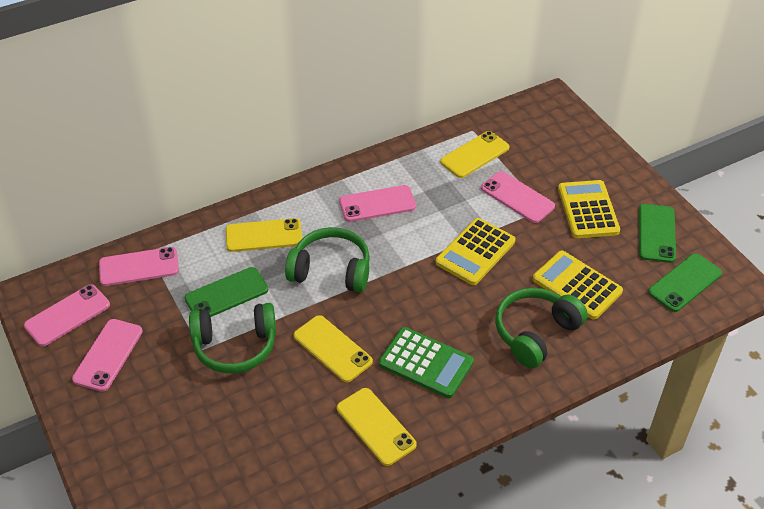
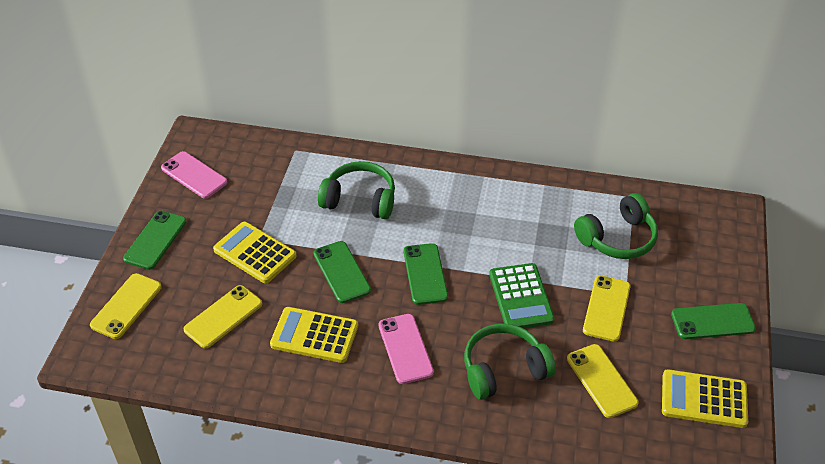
green phone: [184,267,268,317] [639,204,676,263] [648,253,722,312] = 3 -> [123,211,186,270] [313,241,371,303] [404,243,448,305] [671,303,756,339] = 4
pink phone: [24,284,110,346] [72,319,143,392] [99,247,179,286] [339,185,416,222] [481,171,555,223] = 5 -> [161,151,228,199] [378,314,434,384] = 2

